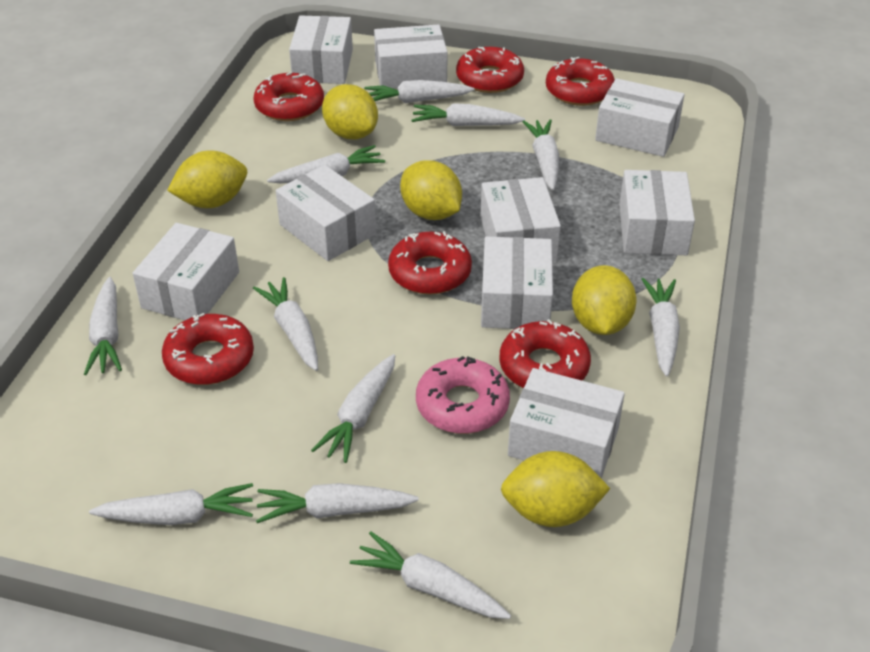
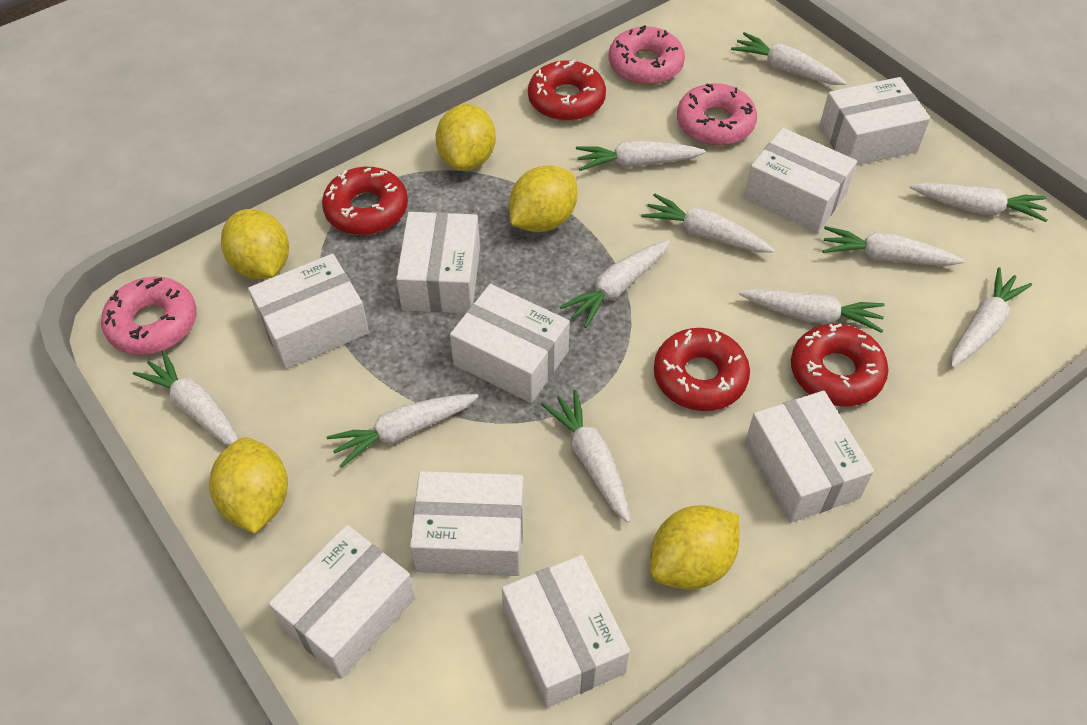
pink donut: [416,356,510,434] = 1 -> [101,277,197,355] [609,25,685,85] [677,83,757,146] = 3
red donut: [162,313,254,385] [254,72,324,121] [388,231,472,295] [456,47,524,93] [499,319,591,388] [546,57,615,106] = 6 -> [322,167,408,235] [528,60,606,121] [654,328,750,411] [791,323,889,407] = 4

